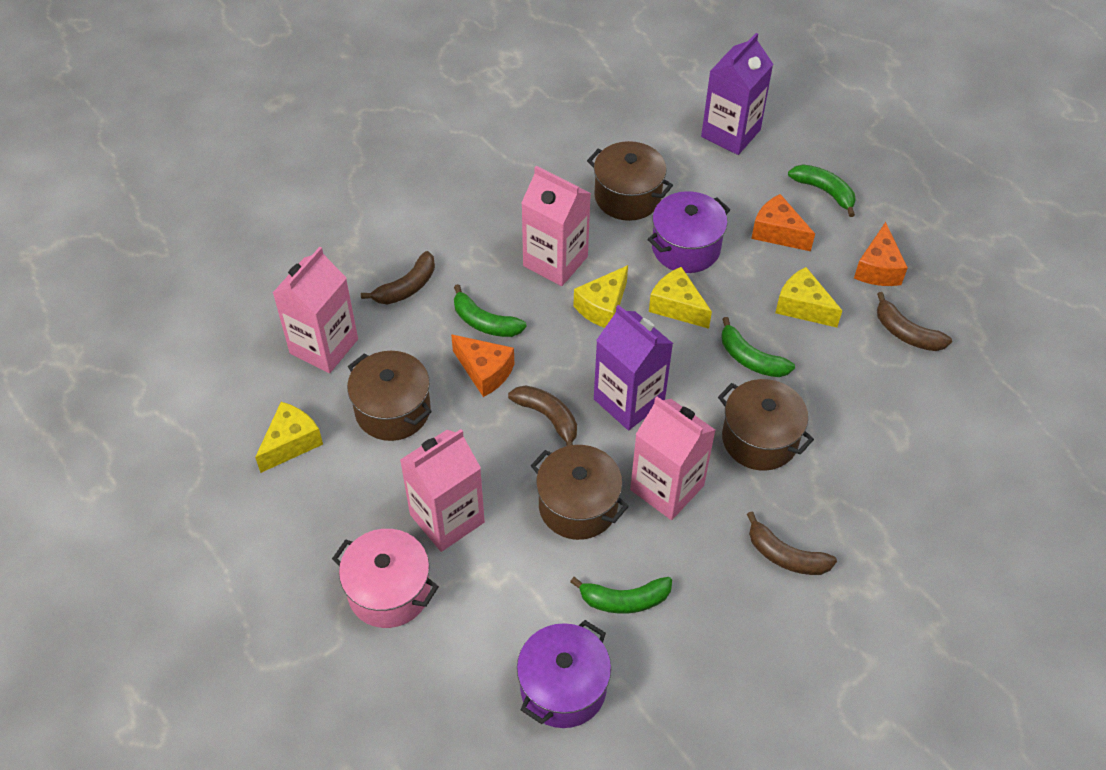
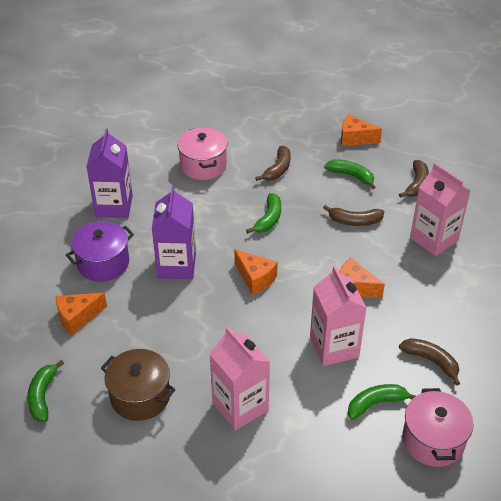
brown pot: [347,351,432,441] [531,445,629,540] [587,141,673,221] [718,379,814,471] = 4 -> [101,349,176,421] = 1
orange cheese: [451,334,514,397] [751,194,815,251] [854,222,908,286] = 3 -> [56,292,107,335] [234,249,278,295] [339,258,385,298] [341,114,382,146] = 4
pink carton: [273,247,358,373] [400,429,485,552] [521,166,591,286] [630,397,716,520] = 4 -> [209,327,270,431] [310,266,367,366] [410,163,471,256] = 3
pink pot: [332,529,439,628] = 1 -> [177,127,228,180] [402,388,474,467] = 2
purple pot: [517,620,611,728] [648,191,730,273] = 2 -> [66,221,134,282] = 1
yellow cheese: [255,402,323,473] [574,265,628,328] [649,267,712,329] [775,267,842,327] = 4 -> none = 0

